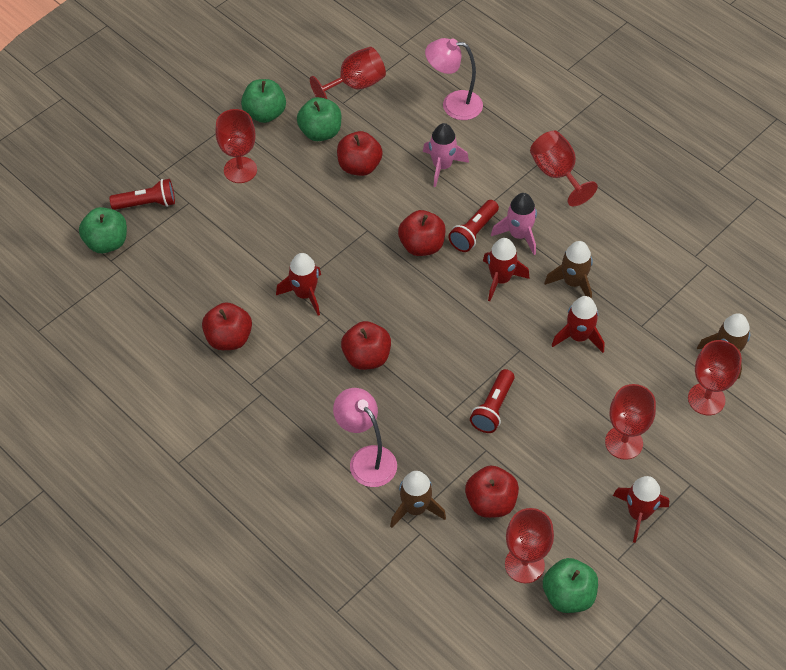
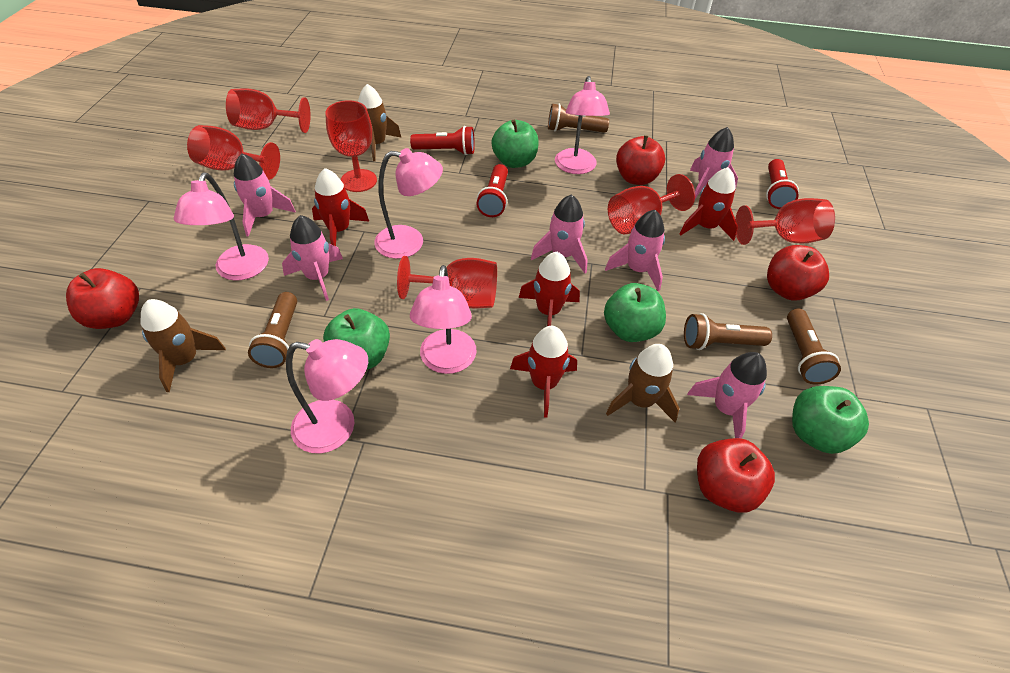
brown flashlight: none = 0 -> [248,292,297,368] [548,104,609,133] [684,313,772,350] [787,309,841,384] = 4
pink lamp: [333,388,397,487] [425,38,483,120] = 2 -> [174,172,269,281] [286,339,368,453] [374,148,443,259] [410,265,477,374] [555,76,610,174] = 5
pink rocket: [423,123,469,187] [491,193,537,255] = 2 -> [234,154,296,237] [282,215,343,301] [531,195,588,273] [605,210,665,291] [687,352,767,439] [690,127,738,199] = 6
red apple: [202,302,252,350] [337,131,383,176] [341,321,391,370] [398,210,446,256] [465,465,519,518] = 5 -> [66,268,139,329] [616,135,665,185] [697,438,775,512] [767,245,829,300] = 4

